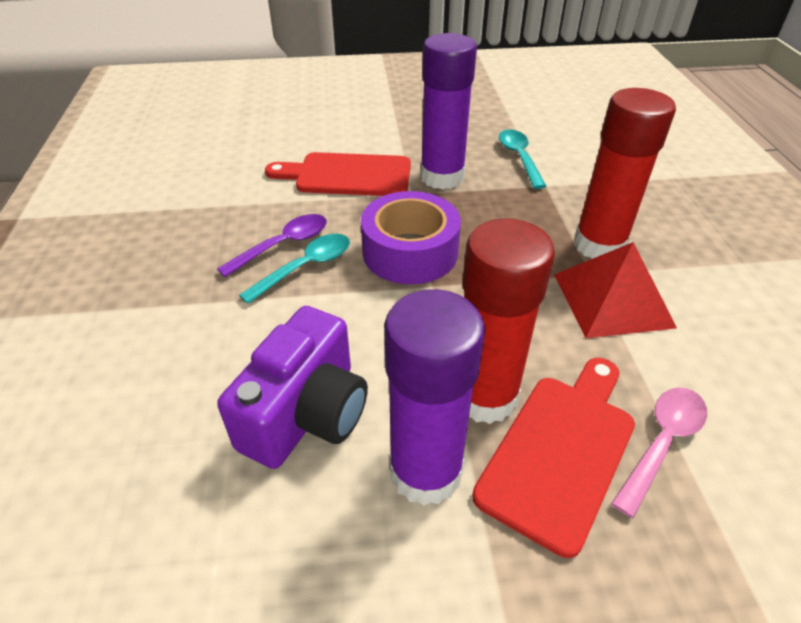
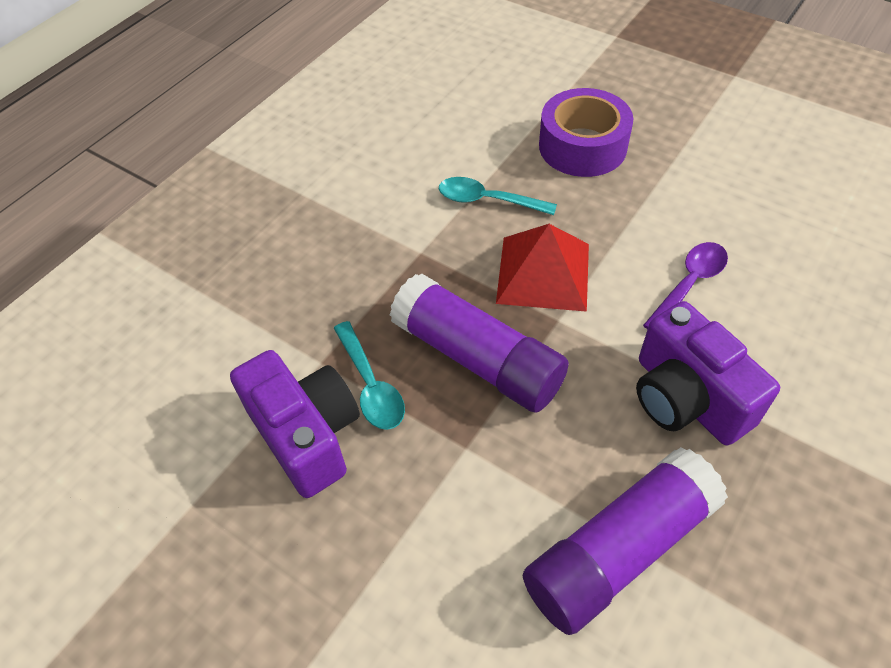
pink spoon: [611,388,707,518] = 1 -> none = 0
purple camera: [217,306,368,469] = 1 -> [230,350,360,498] [636,301,780,445] = 2
red cutting board: [265,152,411,196] [472,358,635,558] = 2 -> none = 0
red glue stick: [463,219,555,424] [574,88,676,259] = 2 -> none = 0

